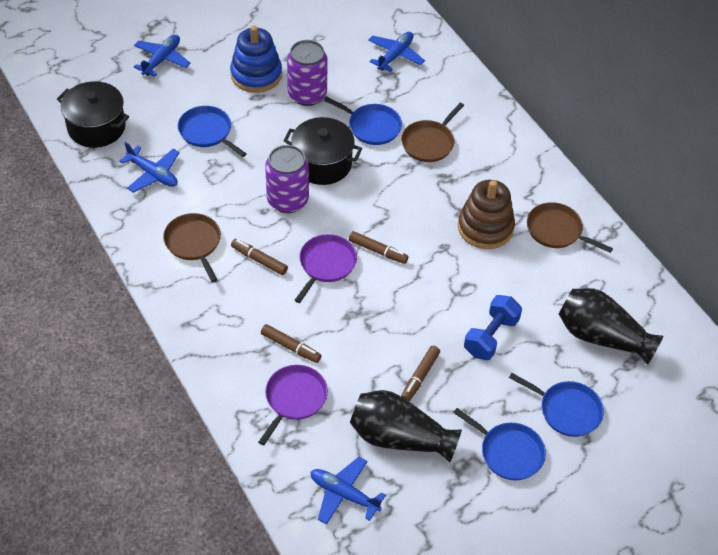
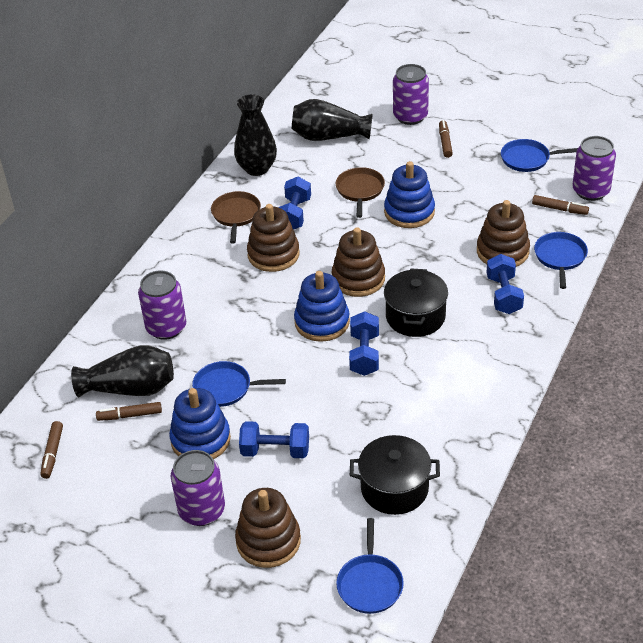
black vase: [350,390,462,463] [559,288,663,365] = 2 -> [71,345,174,397] [234,94,277,176] [292,99,373,141] = 3
blue dumbbell: [464,295,522,360] = 1 -> [239,421,309,458] [278,177,311,230] [349,311,379,376] [486,254,524,314] = 4
blue plane: [119,142,180,193] [134,35,191,77] [311,457,386,525] [368,32,425,72] = 4 -> none = 0
blue stacking toy: [230,26,282,93] = 1 -> [169,388,231,459] [294,271,350,342] [384,161,435,228] = 3
brown pan: [163,213,221,282] [401,103,464,162] [527,202,613,253] = 3 -> [211,191,261,243] [335,167,385,218] = 2
brown stacking toy: [458,180,515,249] = 1 -> [235,488,301,568] [247,204,299,272] [331,227,385,297] [477,200,530,267] = 4
purple can: [265,145,309,213] [287,40,328,106] = 2 -> [138,270,186,340] [171,450,225,526] [393,64,429,125] [572,136,616,201] = 4
purple pan: [258,365,328,445] [295,234,357,303] = 2 -> none = 0

